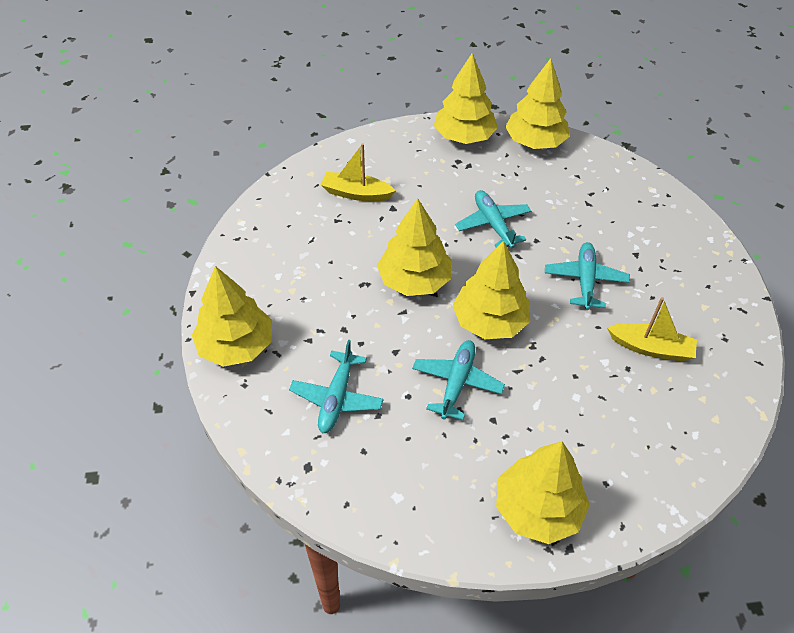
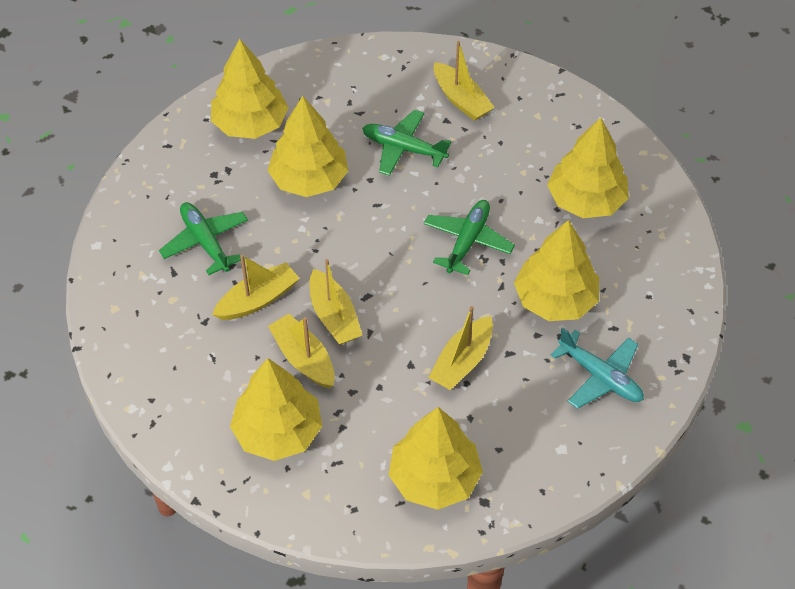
green plane: none = 0 -> [159,202,248,275] [362,110,452,176] [424,200,515,275] = 3
turquoise plane: [289,340,384,433] [412,340,505,420] [455,190,531,248] [545,242,630,310] = 4 -> [551,327,644,409] = 1
yellow boat: [321,143,396,201] [607,297,697,361] = 2 -> [212,255,299,320] [268,314,335,388] [309,259,362,345] [428,306,493,390] [433,41,495,121] = 5

